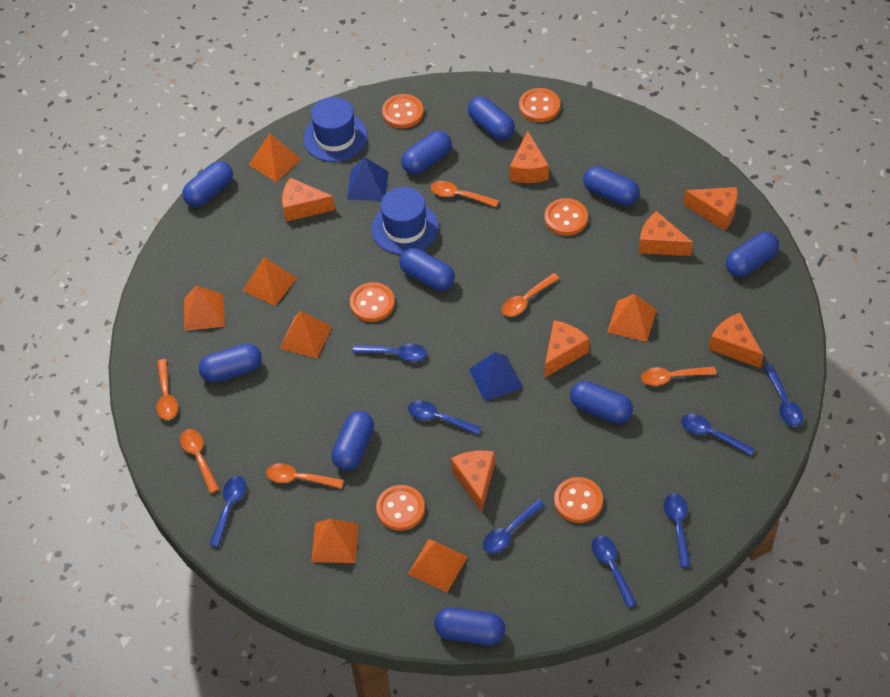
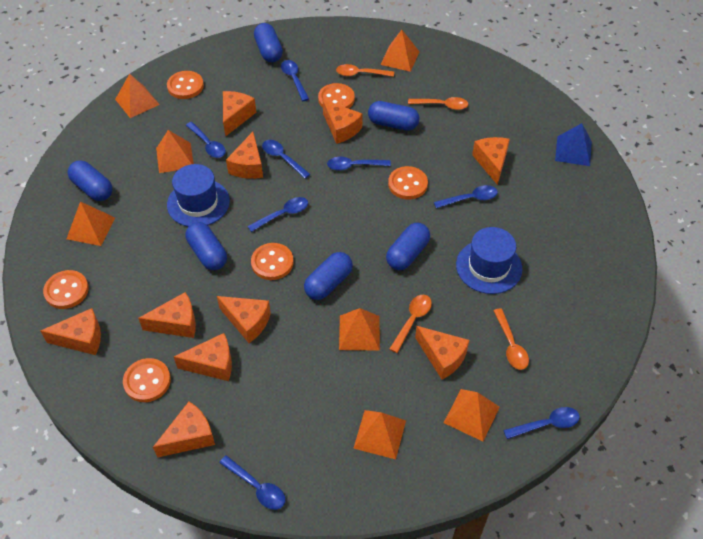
blue capsule: [182,161,233,207] [199,343,262,383] [331,411,374,470] [399,248,455,291] [401,131,452,174] [434,607,505,645] [468,96,515,140] [570,381,633,424] [583,166,640,206] [726,232,779,277] = 10 -> [68,160,113,201] [186,222,227,270] [254,23,283,62] [304,252,353,300] [368,101,420,131] [386,223,430,270] = 6
blue pyramid: [347,157,389,201] [469,352,523,401] = 2 -> [555,123,592,166] = 1
orange cheese: [282,178,335,222] [451,450,495,512] [509,131,549,183] [545,320,590,378] [639,211,693,256] [684,187,738,231] [709,313,763,368] = 7 -> [40,308,101,355] [138,292,196,338] [153,402,215,458] [174,333,232,381] [217,296,271,343] [223,91,256,137] [226,132,263,179] [323,100,363,144] [415,326,469,380] [472,137,510,185] = 10
orange spoon: [156,359,178,420] [180,429,219,493] [266,463,344,489] [431,181,499,207] [501,273,560,317] [641,367,717,386] = 6 -> [336,64,394,77] [389,295,432,353] [408,97,469,110] [494,308,529,370] = 4

